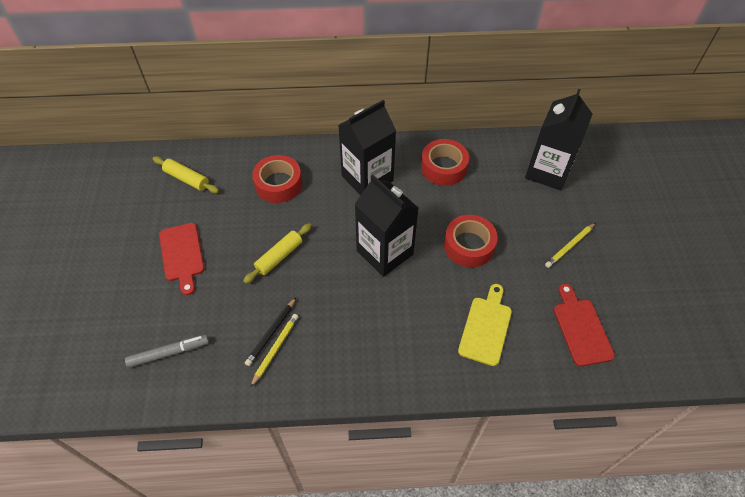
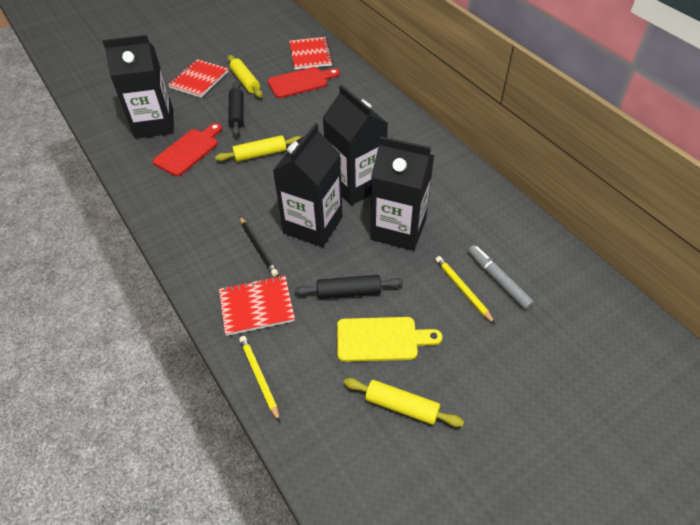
black carton: [338,100,396,195] [355,175,418,277] [525,89,593,191] = 3 -> [102,35,174,139] [273,123,343,247] [323,85,388,205] [371,136,434,251] = 4
black rolling pin: none = 0 -> [228,82,244,136] [294,275,403,299] = 2
red notebook: none = 0 -> [168,59,229,98] [219,275,295,336] [289,37,333,70] = 3
red tape: [252,155,302,203] [421,139,469,186] [444,215,498,267] = 3 -> none = 0
yellow rolling pin: [153,156,219,193] [243,223,312,284] = 2 -> [215,135,302,162] [228,55,263,98] [344,378,464,427] = 3

